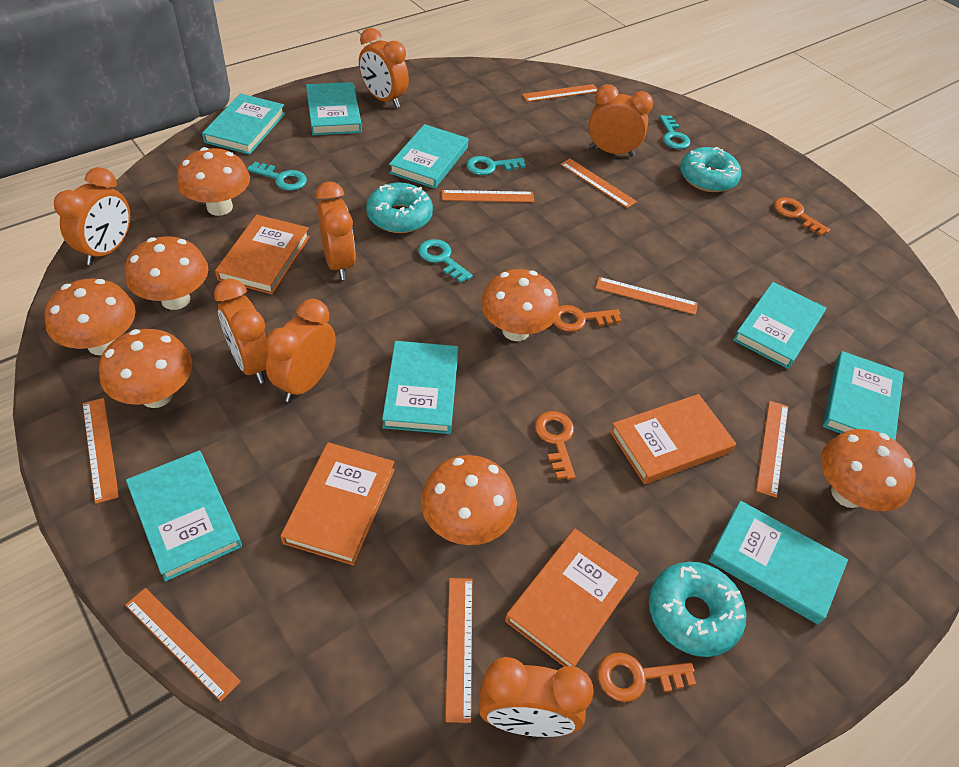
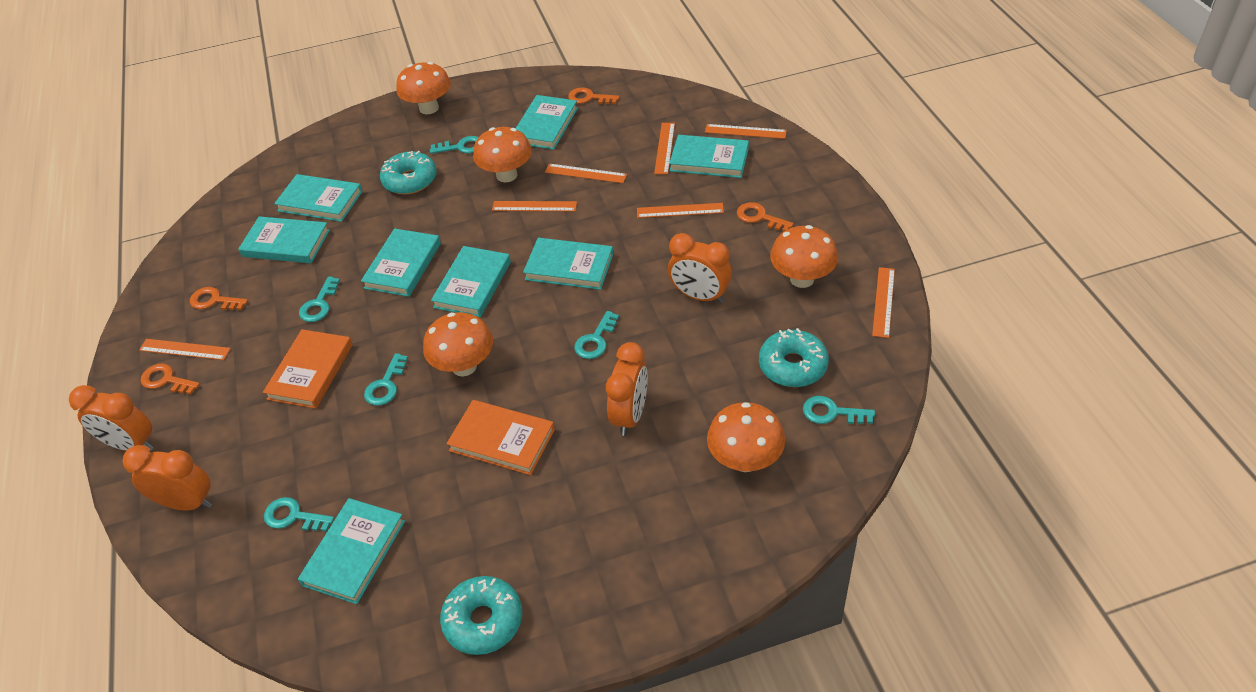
orange book: [215,215,310,294] [281,442,395,565] [505,529,639,667] [610,394,736,484] = 4 -> [263,329,353,409] [446,400,555,475] = 2
orange clock: [54,167,130,265] [214,279,268,383] [265,299,336,402] [316,181,356,280] [359,28,409,108] [478,657,594,737] [588,84,653,157] = 7 -> [69,385,154,451] [123,445,212,511] [606,342,648,436] [668,233,732,303] = 4
orange mushroom: [45,278,136,355] [99,329,192,408] [125,236,208,310] [177,147,250,216] [421,455,517,545] [481,269,559,341] [821,429,916,511] = 7 -> [396,62,451,114] [423,312,493,376] [473,127,532,182] [707,402,785,472] [770,225,838,288] = 5
orange ruler: [83,398,119,504] [125,588,241,701] [442,190,534,202] [445,578,472,723] [522,84,598,102] [560,159,637,208] [596,277,698,315] [756,401,788,498] = 8 -> [139,339,231,360] [492,201,577,211] [545,164,627,183] [637,203,724,218] [654,123,675,174] [705,124,787,139] [872,267,895,338] = 7
turquoise key: [247,162,307,191] [418,239,473,283] [466,156,526,175] [659,115,690,149] = 4 -> [264,497,334,532] [299,276,340,322] [364,353,408,406] [430,136,479,154] [574,311,619,359] [803,396,875,424] = 6

